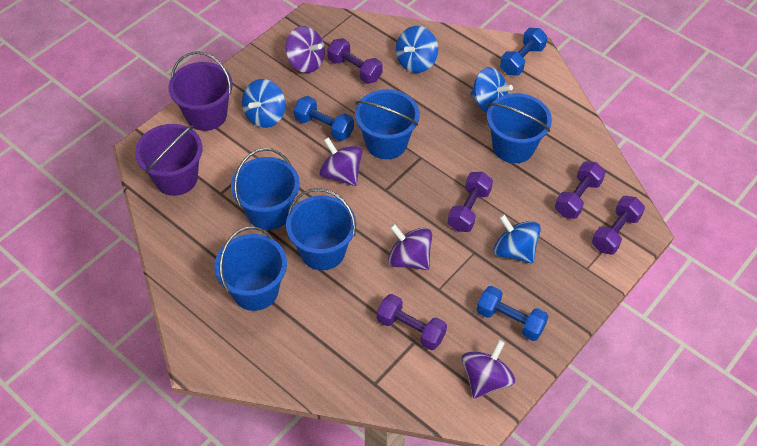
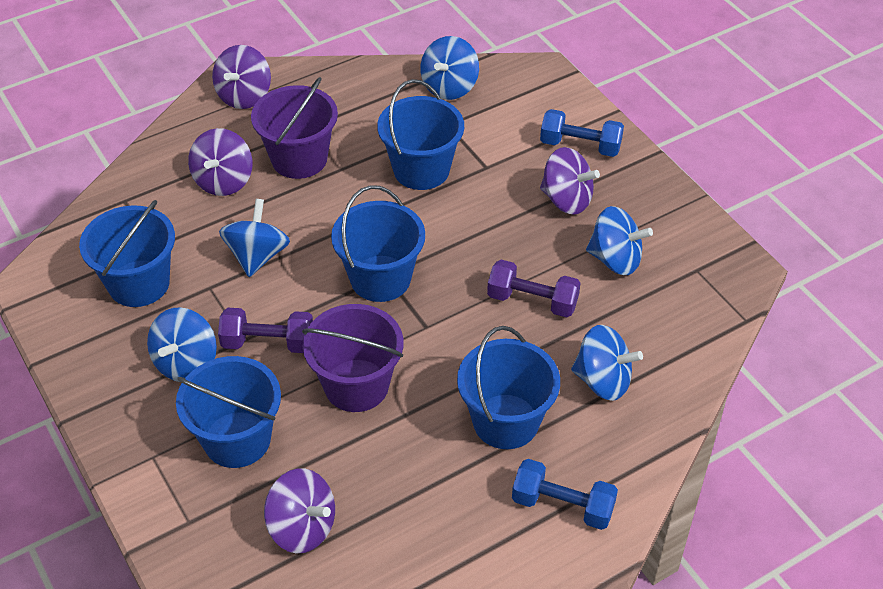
blue dumbbell: [294,96,354,141] [477,286,549,341] [500,28,548,76] = 3 -> [512,459,618,530] [540,109,624,157] = 2
blue spinning top: [242,79,285,128] [396,26,438,73] [470,67,513,113] [494,214,541,264] = 4 -> [147,307,217,382] [219,199,290,277] [420,36,479,100] [571,325,643,401] [586,206,653,275] = 5
purple dumbbell: [327,38,383,84] [377,294,447,350] [448,172,493,232] [555,161,606,219] [592,196,645,255] = 5 -> [218,308,313,353] [487,260,580,317] = 2

